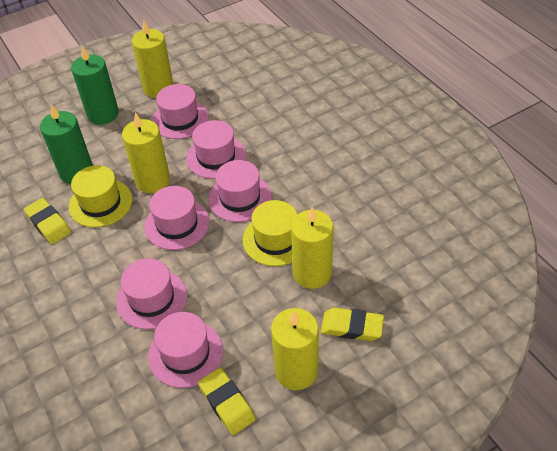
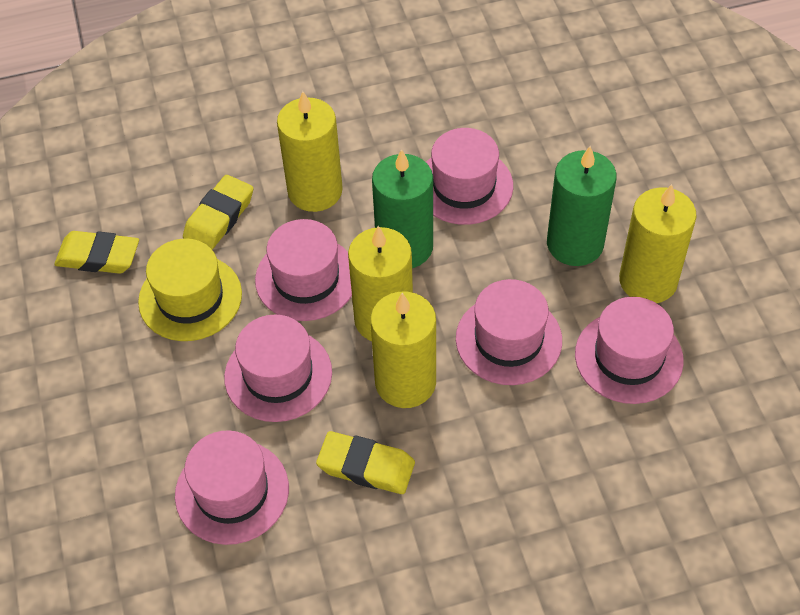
yellow hat: [69,165,132,227] [243,200,297,266] = 2 -> [138,239,242,341] = 1

